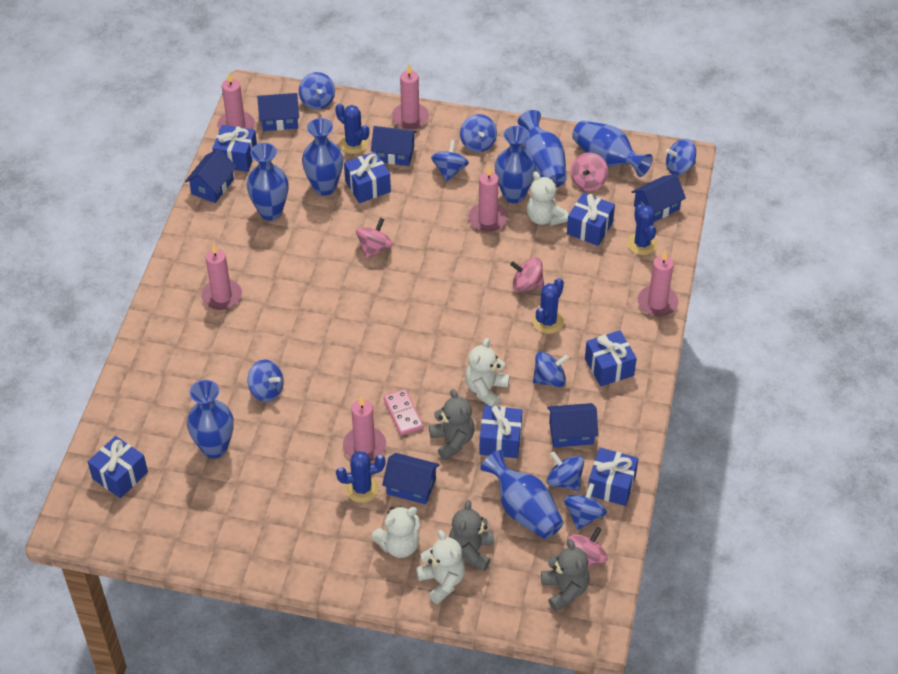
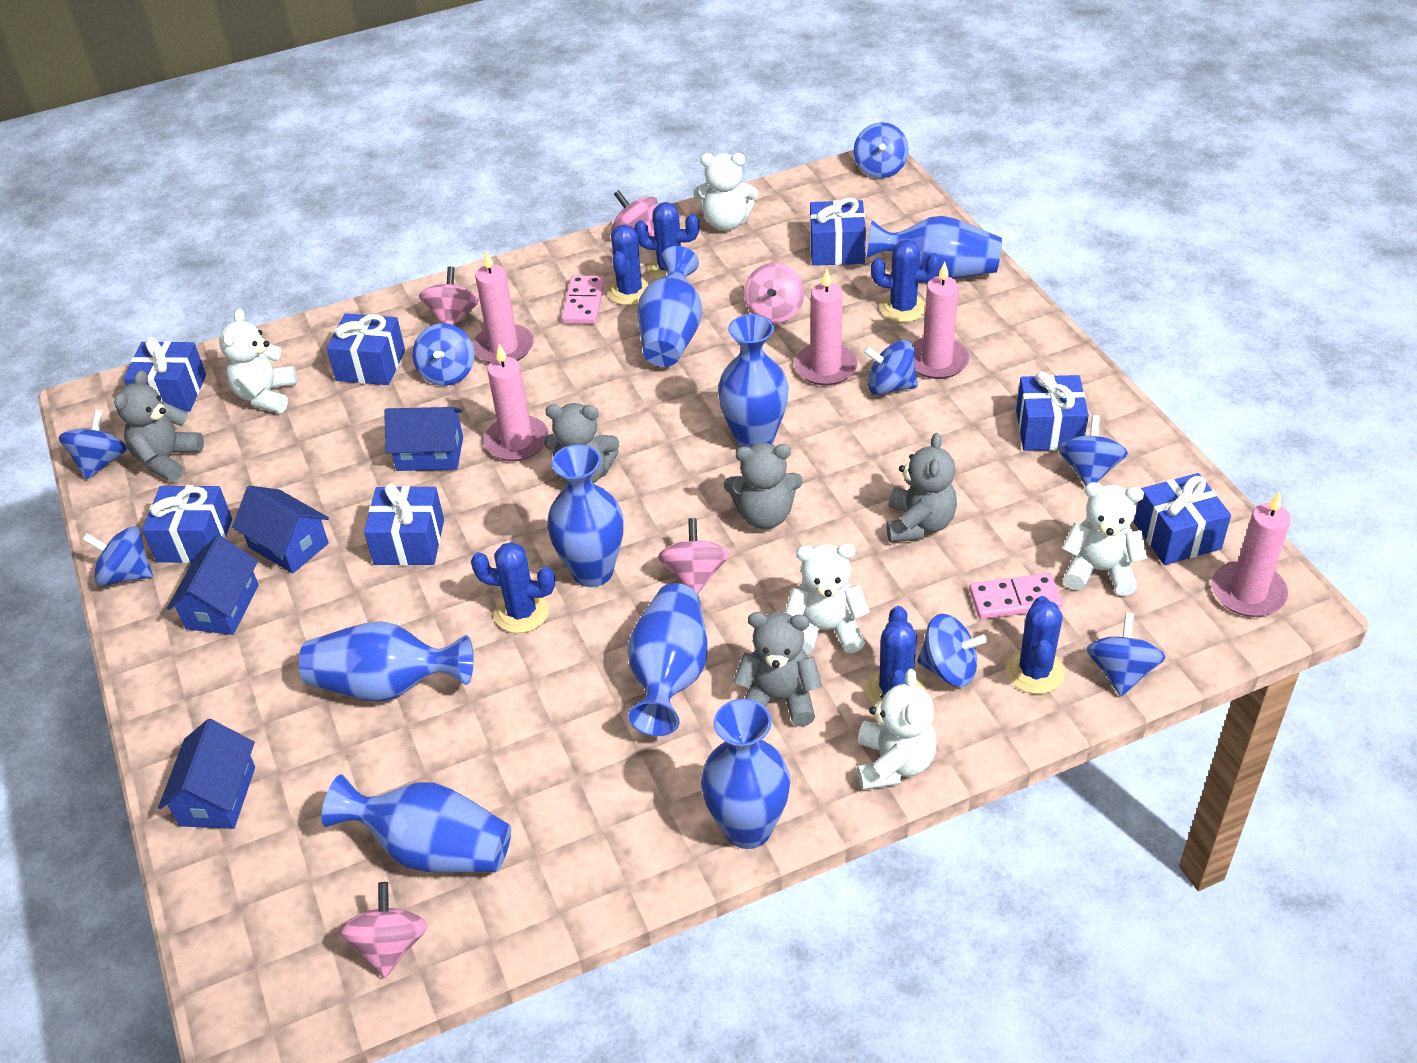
blue cactus: [335,104,369,154] [336,451,386,503] [532,278,564,334] [627,204,658,255] = 4 -> [471,542,555,633] [607,224,650,305] [634,202,700,280] [866,606,925,706] [871,240,941,322] [1006,596,1065,694] = 6
blue house: [185,148,237,203] [257,93,299,131] [371,126,417,166] [382,453,439,504] [547,403,598,448] [632,174,686,222] = 6 -> [158,719,255,829] [167,535,259,635] [232,485,329,574] [384,407,463,471] = 4
blue vase: [187,380,234,459] [247,143,289,220] [302,118,343,196] [480,450,564,539] [495,126,536,203] [518,110,567,187] [572,120,653,177] = 7 -> [299,621,474,701] [321,774,511,873] [547,444,624,587] [627,583,708,737] [637,246,702,367] [701,699,790,849] [718,314,789,448] [866,216,1002,279] = 8
grey teddy bear: [429,389,475,460] [449,500,494,571] [541,539,590,611] = 3 -> [114,370,204,482] [544,403,619,484] [724,443,803,529] [733,612,822,726] [886,433,957,543] = 5
pink candle: [201,244,242,310] [217,72,255,131] [343,396,386,461] [392,64,429,130] [468,166,508,232] [637,250,679,317] = 6 -> [473,250,534,363] [484,344,549,461] [795,269,858,386] [912,261,969,379] [1212,491,1291,617] = 5
pink domino: [383,389,423,436] = 1 -> [561,275,605,324] [969,573,1063,619] = 2
pink spinning top: [356,218,393,259] [510,257,544,292] [567,527,607,566] [570,152,608,191] = 4 -> [339,882,428,978] [419,267,479,325] [611,190,658,237] [658,518,729,594] [744,263,804,324] = 5
white teddy bear: [371,506,420,558] [416,530,465,604] [465,338,510,406] [526,171,568,226] = 4 -> [219,308,297,413] [693,153,758,231] [785,544,870,655] [857,669,937,790] [1062,482,1147,596] = 5

